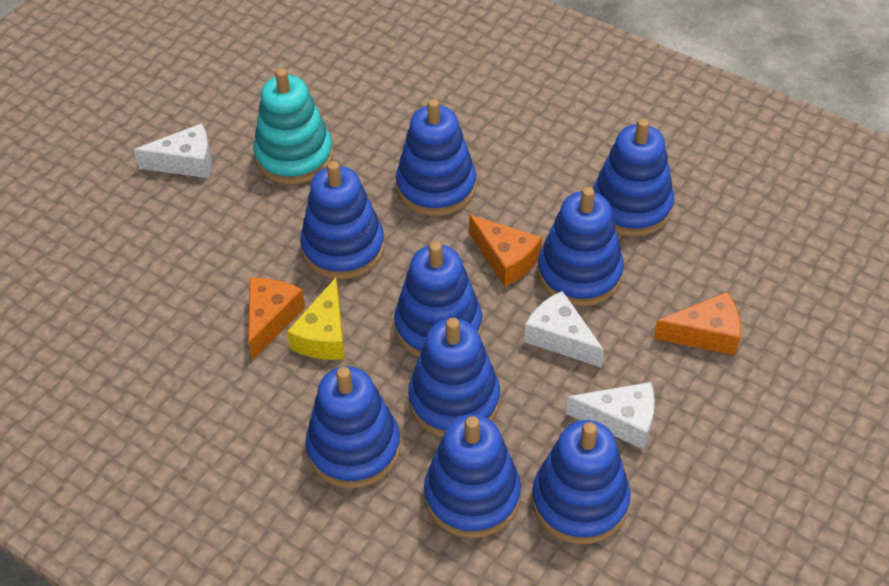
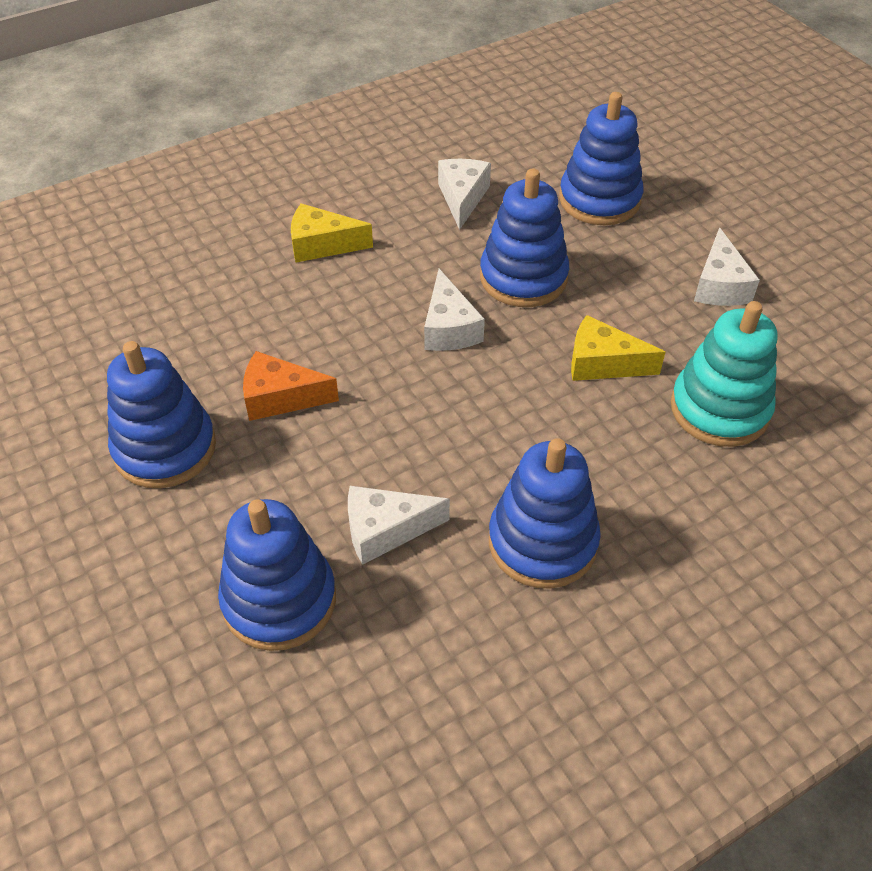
blue stacking toy: [300,161,385,279] [305,366,400,488] [394,241,482,358] [396,99,476,216] [408,318,500,437] [424,414,521,538] [532,420,630,544] [538,187,624,306] [593,118,674,237] = 9 -> [107,341,216,488] [218,499,336,651] [480,168,569,307] [489,438,601,589] [559,92,643,225] = 5
orange cheese: [248,278,305,360] [469,215,542,286] [654,292,741,355] = 3 -> [243,351,339,421] = 1
white cheese: [134,123,212,178] [524,291,604,368] [566,382,655,450] = 3 -> [348,486,450,565] [424,269,485,351] [438,159,491,230] [694,227,760,306] = 4
yellow cheese: [287,278,345,360] = 1 -> [291,203,373,262] [571,315,665,381] = 2

